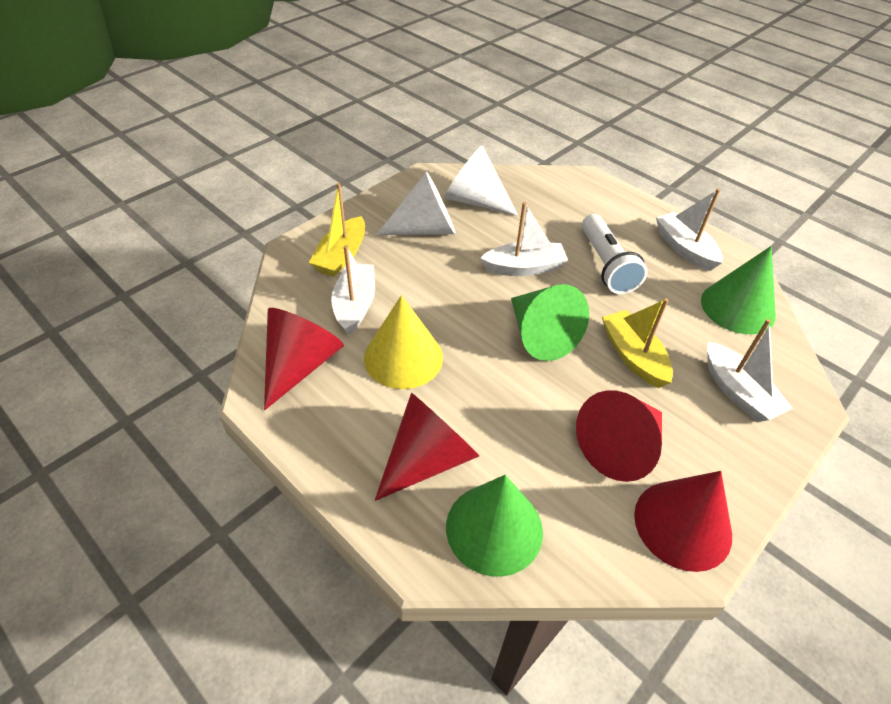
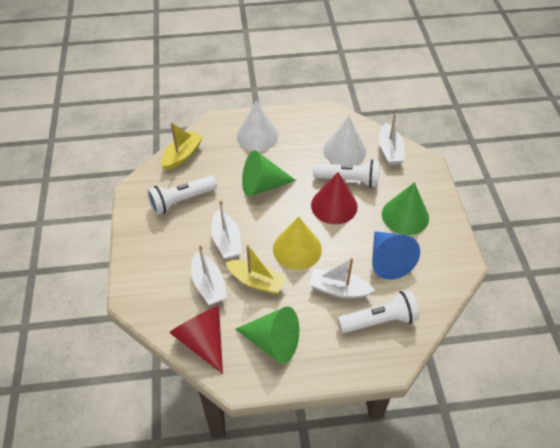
blue cone: none = 0 -> [372,231,420,280] = 1
red cone: [264,308,344,410] [375,392,479,501] [576,390,662,482] [634,471,732,572] = 4 -> [169,306,223,374] [311,172,358,224] = 2
white flashlight: [582,214,648,294] = 1 -> [147,175,217,215] [313,160,380,188] [338,290,419,333] = 3

